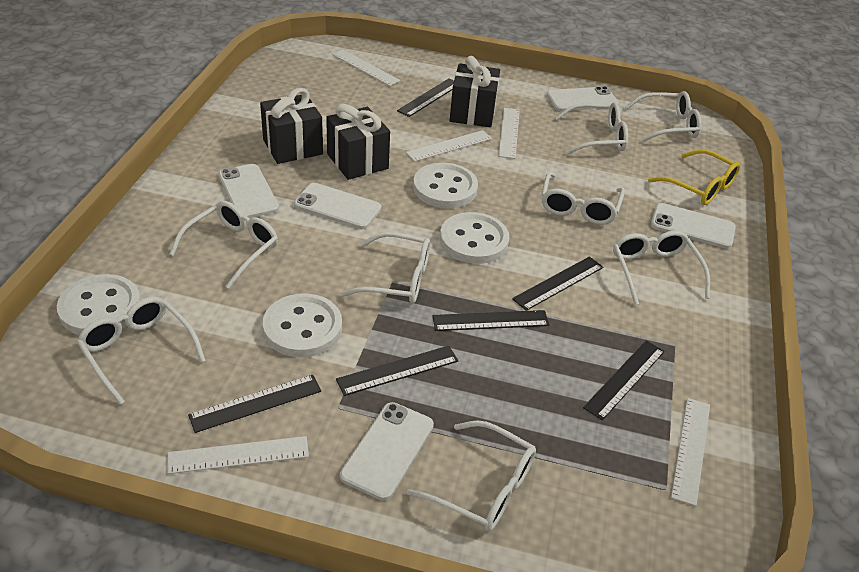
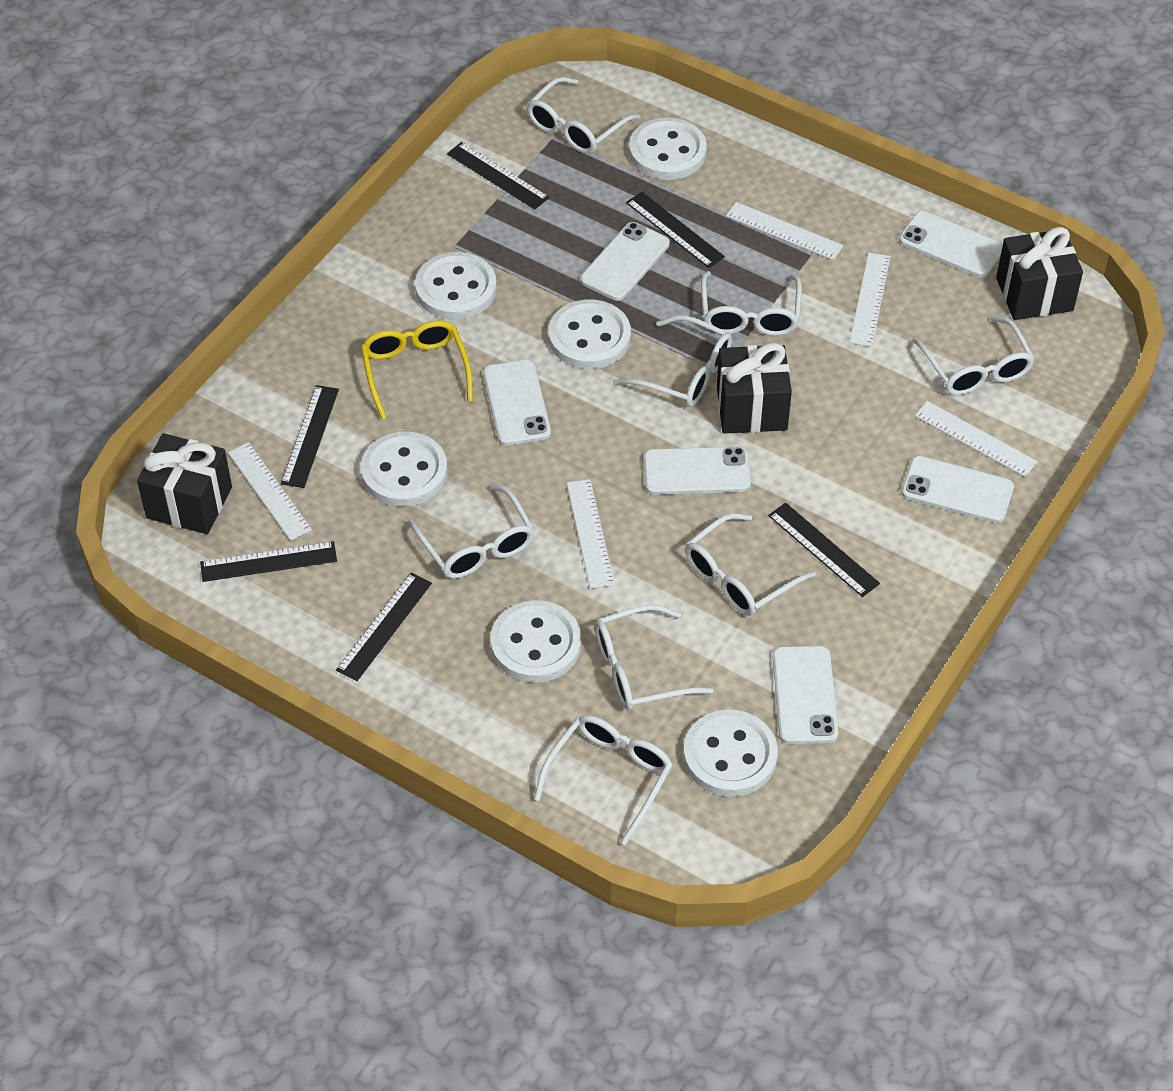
white button: [57,274,141,335] [263,293,342,357] [413,163,478,208] [440,212,510,264] = 4 -> [361,432,447,506] [415,252,497,320] [490,600,581,683] [549,299,631,369] [629,117,707,180] [684,709,778,797] = 6
white phone: [219,164,279,218] [294,183,381,229] [340,402,434,501] [547,86,619,111] [651,203,736,249] = 5 -> [483,360,551,446] [580,222,670,301] [644,446,751,495] [773,646,838,744] [899,211,1003,277] [901,456,1014,523] = 6

